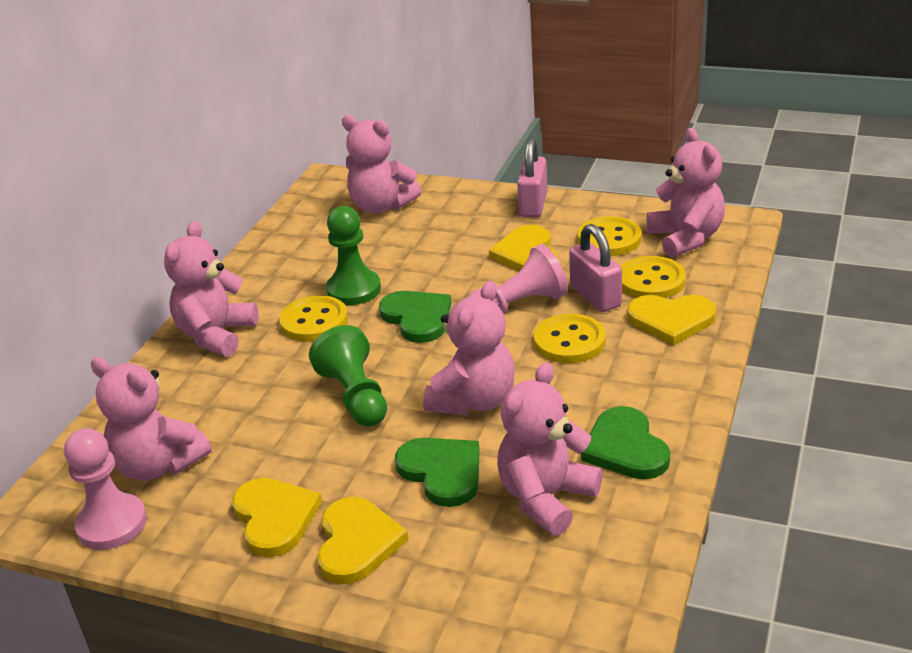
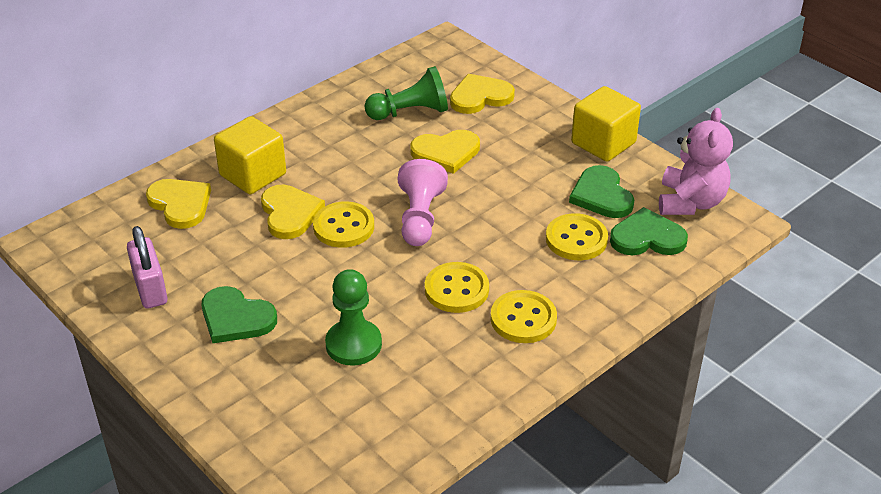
pink padlock: [517,138,548,217] [569,224,622,312] = 2 -> [127,226,168,309] = 1
pink pawn: [64,428,147,550] [468,244,568,314] = 2 -> [398,159,448,246] = 1
pink teddy bear: [91,357,211,481] [164,221,259,356] [342,115,421,214] [423,281,515,415] [497,363,603,536] [647,128,725,258] = 6 -> [659,108,733,215] = 1
yellow cube: none = 0 -> [214,116,286,194] [571,86,641,162] = 2

